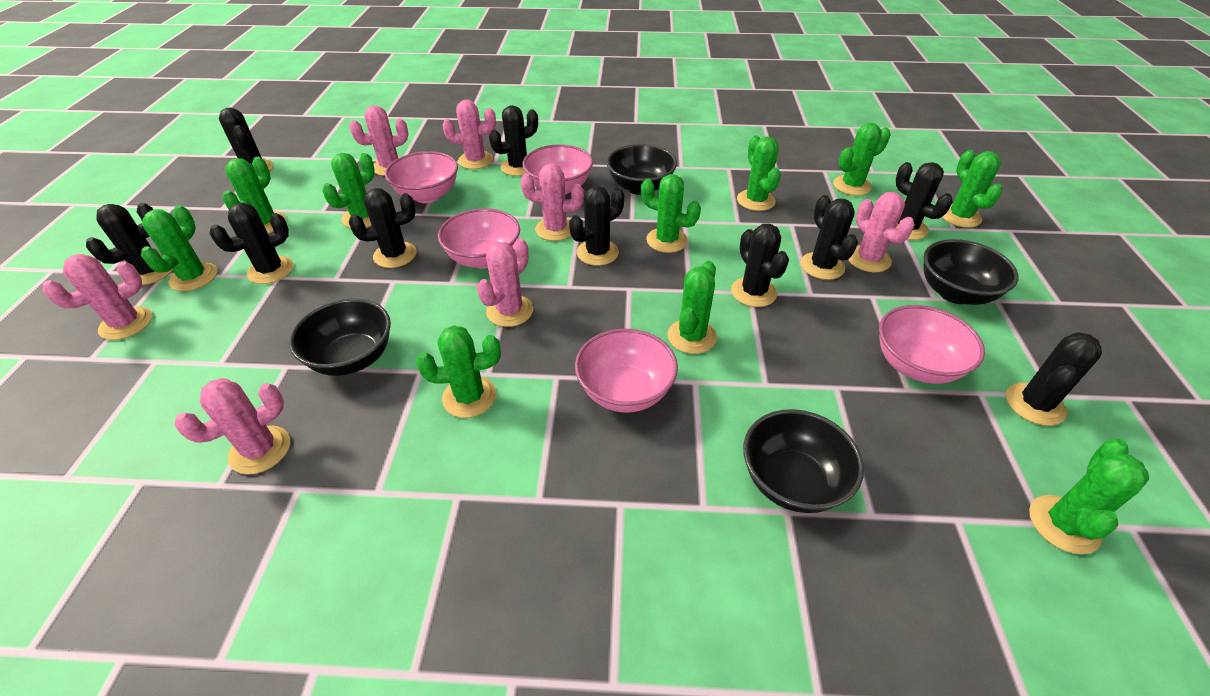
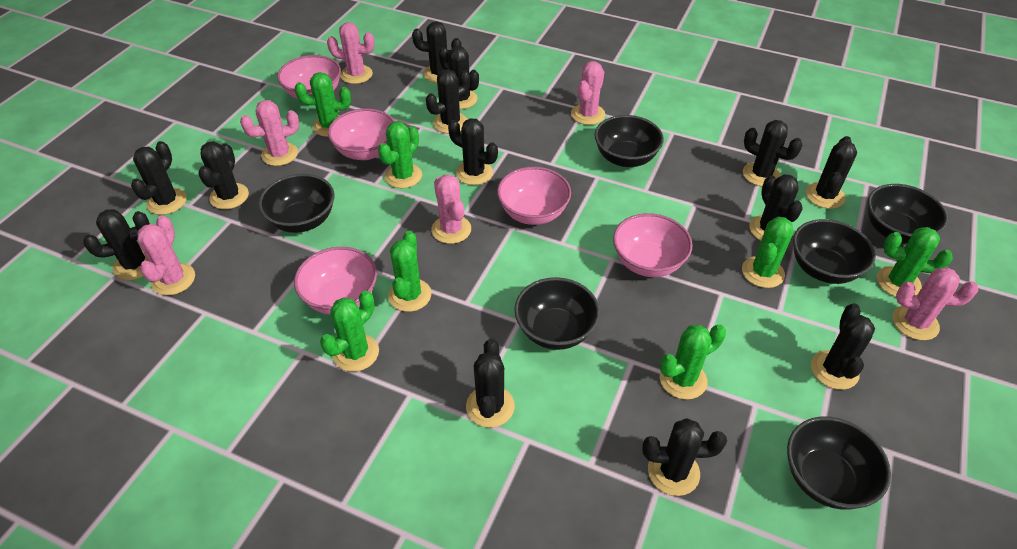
black bowl: [289,299,391,376] [606,144,677,195] [743,409,864,513] [923,239,1019,305] = 4 -> [258,174,335,233] [514,277,600,350] [594,115,664,167] [787,416,891,510] [793,219,876,284] [867,184,948,244] = 6
black cactus: [86,203,173,285] [209,203,293,284] [219,107,274,171] [349,188,417,268] [489,105,538,176] [569,186,624,266] [731,224,789,307] [800,195,858,280] [896,162,953,240] [1006,332,1102,426] = 10 -> [83,209,150,280] [131,141,187,215] [198,141,249,209] [412,21,462,83] [426,69,470,134] [439,46,479,109] [448,118,498,185] [466,338,515,428] [642,418,727,496] [743,120,803,187] [749,174,803,241] [806,136,857,209] [811,303,875,390] = 13
green cactus: [141,205,217,291] [222,157,286,233] [322,153,375,228] [416,325,501,418] [641,174,701,253] [667,261,717,354] [737,136,781,211] [833,123,891,196] [942,150,1003,228] [1029,439,1149,554] = 10 -> [295,72,351,137] [320,291,379,372] [378,121,422,188] [388,231,431,312] [660,325,726,400] [742,217,793,288] [877,227,953,297] = 7
pink cactus: [43,254,152,340] [174,378,290,474] [349,105,408,176] [442,100,496,169] [477,238,533,327] [521,164,584,241] [848,192,915,272] = 7 -> [137,215,195,295] [240,100,299,166] [327,22,375,84] [431,174,471,244] [571,61,605,125] [893,267,979,340] = 6

